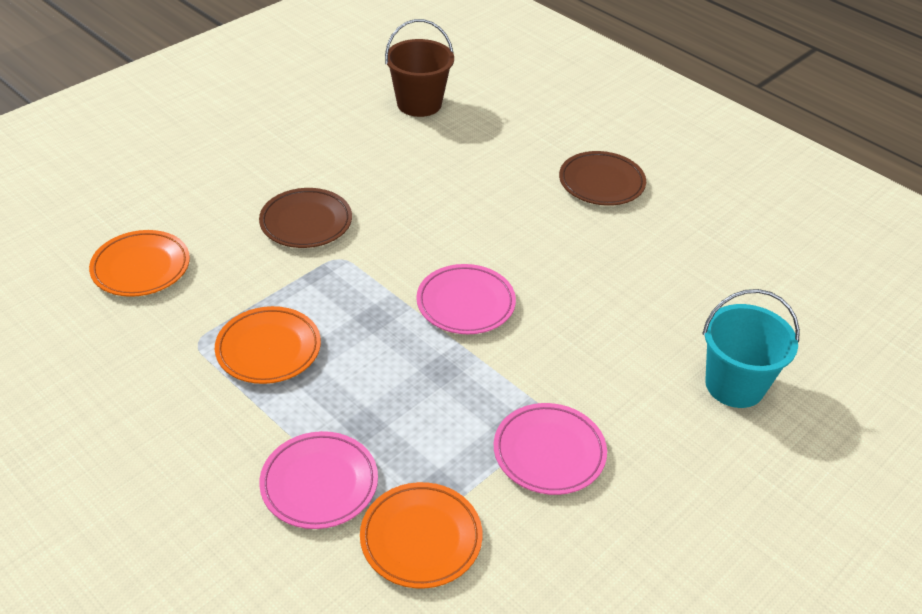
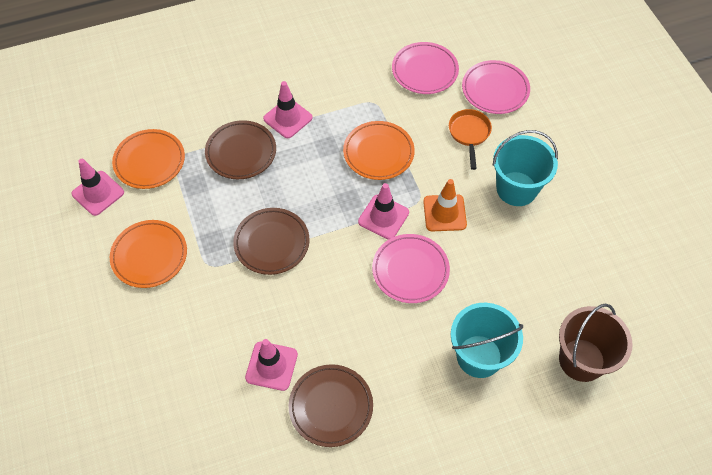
brown plate: [259,188,352,248] [559,151,646,206] = 2 -> [205,120,276,179] [233,208,310,275] [289,364,373,447] = 3
orange pan: none = 0 -> [449,109,492,170] = 1
orange traffic cone: none = 0 -> [423,179,467,231] = 1
pink traffic cone: none = 0 -> [72,159,124,216] [245,339,298,391] [263,81,313,138] [358,183,409,240] = 4
turquoise bucket: [702,289,800,408] = 1 -> [451,303,523,378] [493,130,558,206] = 2

